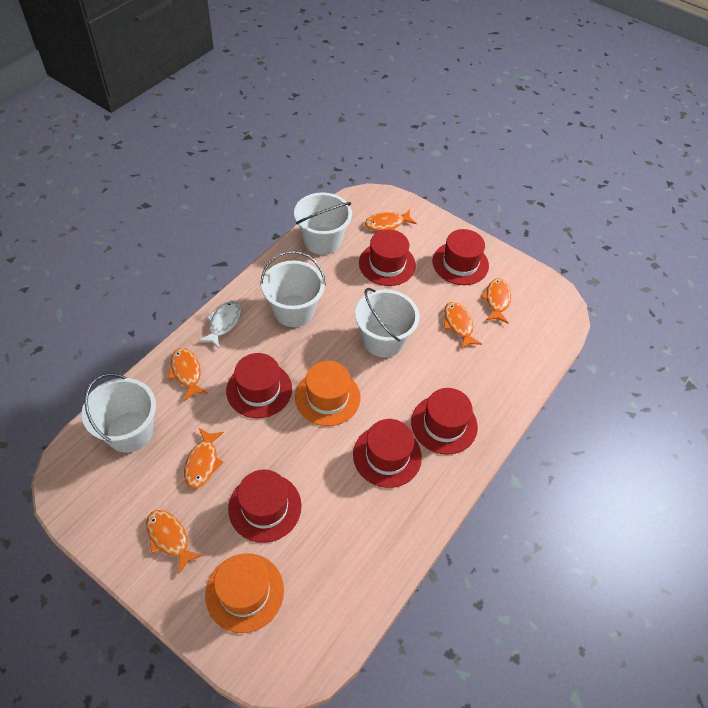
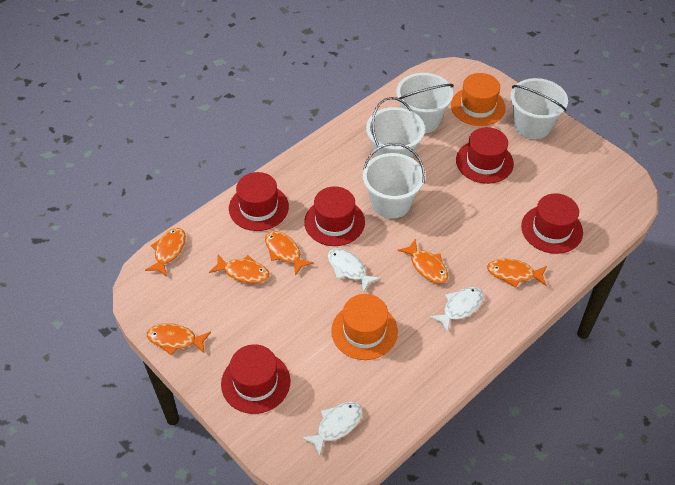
red hat: [226,353,292,418] [228,469,302,543] [353,419,422,488] [359,230,416,286] [411,388,478,455] [432,229,489,285] = 6 -> [221,344,291,414] [229,172,289,231] [304,186,365,246] [456,127,514,184] [521,193,583,254] = 5
white fish: [198,301,241,349] = 1 -> [302,402,362,456] [328,248,381,292] [430,287,483,332] = 3

